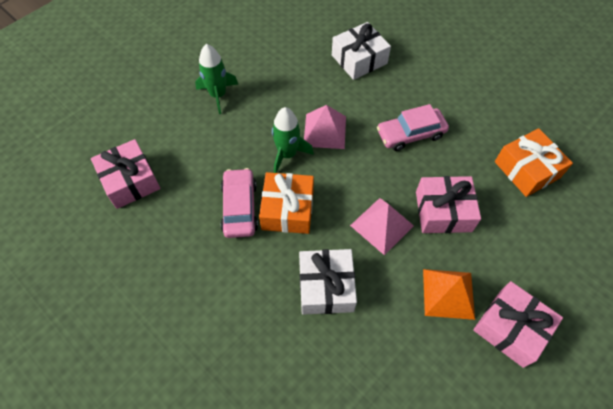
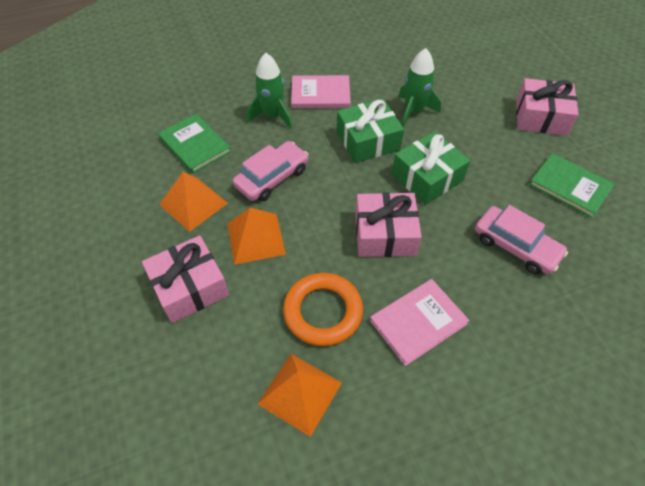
green book: none = 0 -> [158,114,231,173] [529,153,615,218] = 2
green gift: none = 0 -> [337,99,404,163] [392,131,470,205] = 2
orange gift: [259,172,314,234] [495,128,573,197] = 2 -> none = 0
orange pyramid: [423,269,475,320] = 1 -> [159,172,228,232] [227,207,286,265] [258,354,342,437] = 3
orange ring: none = 0 -> [283,273,363,346] = 1
pink book: none = 0 -> [291,75,351,108] [370,279,469,366] = 2
pink pyramid: [304,105,346,149] [350,198,414,255] = 2 -> none = 0
white gift: [299,249,357,315] [332,22,391,80] = 2 -> none = 0

